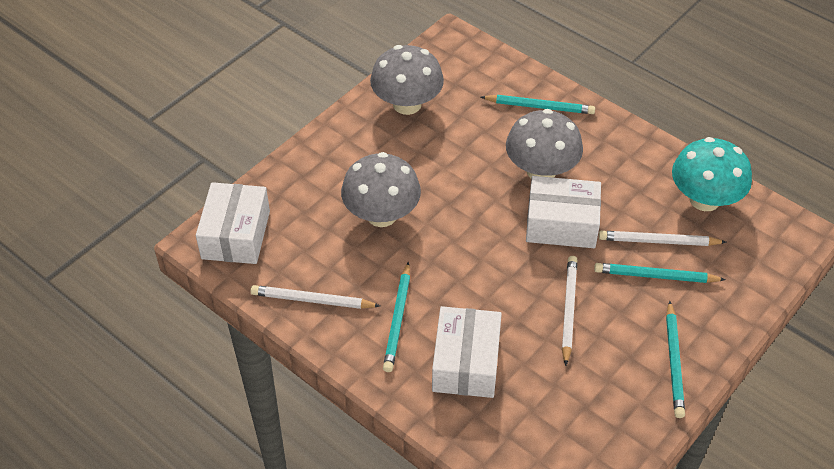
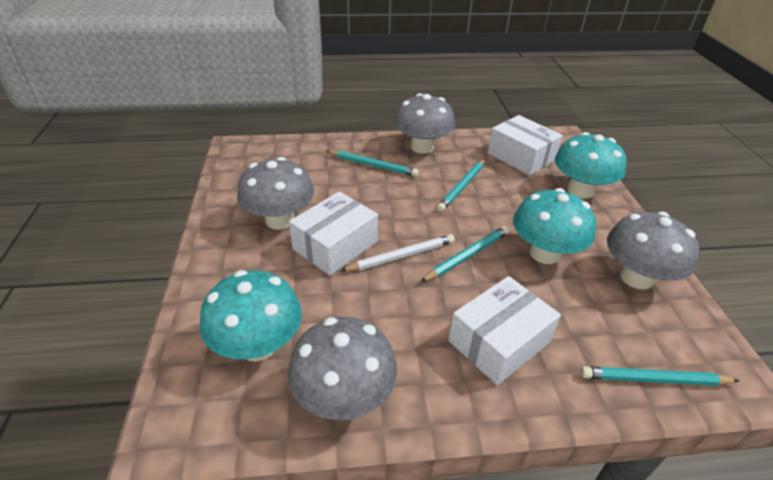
grey mushroom: [341,152,421,227] [370,45,444,115] [506,109,583,179] = 3 -> [237,157,314,230] [288,317,397,420] [394,93,455,154] [607,212,699,289] = 4
turquoise mushroom: [672,137,752,211] = 1 -> [200,270,302,362] [513,188,596,264] [555,132,626,198] = 3
white pencil: [251,285,380,309] [562,256,577,366] [599,231,726,246] = 3 -> [341,234,455,272] = 1

